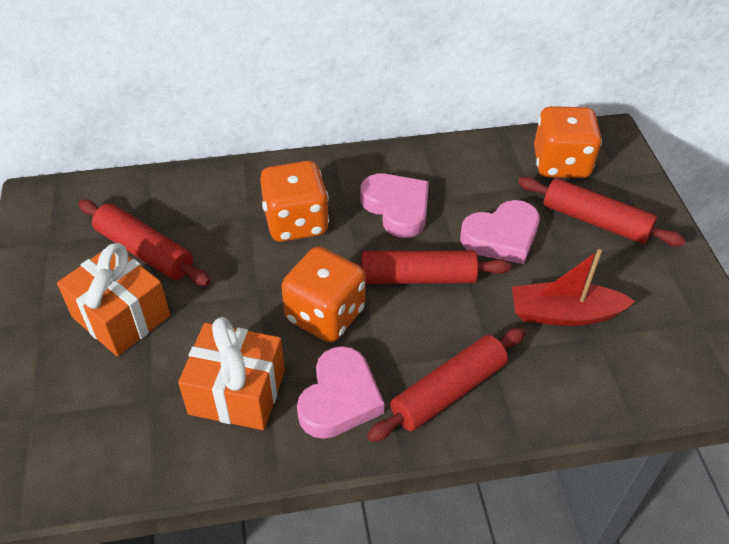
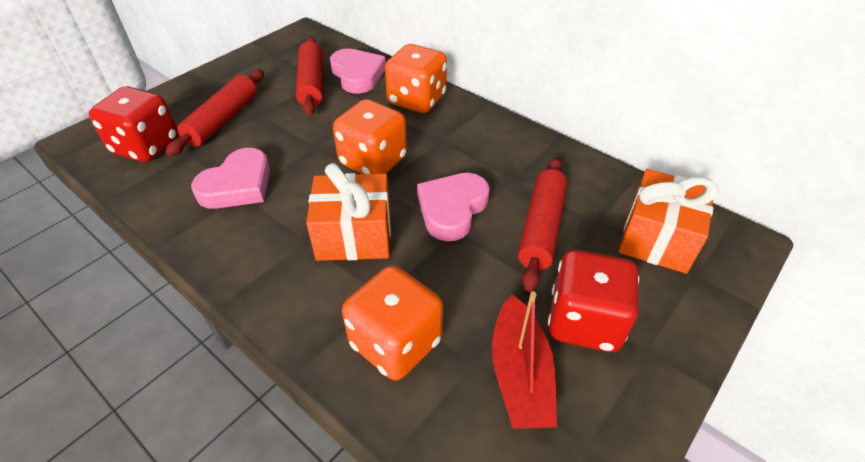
red dice: none = 0 -> [89,86,178,162] [548,250,640,352] = 2
red rolling pin: [78,200,210,286] [355,250,511,284] [367,327,526,442] [518,177,686,246] = 4 -> [166,70,264,156] [296,37,323,116] [518,157,568,291] = 3

